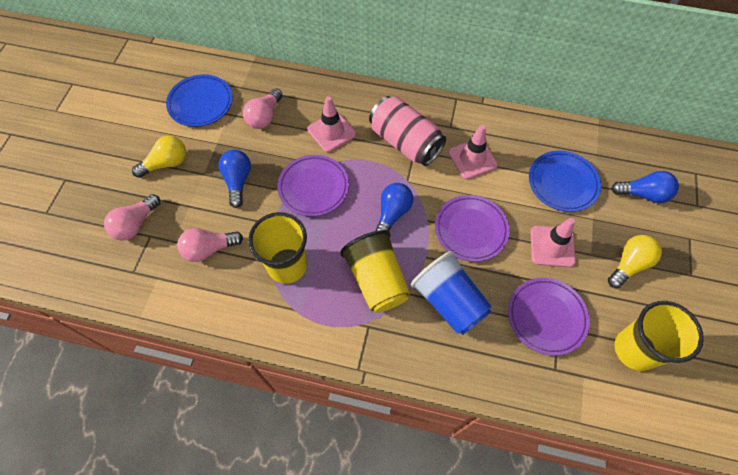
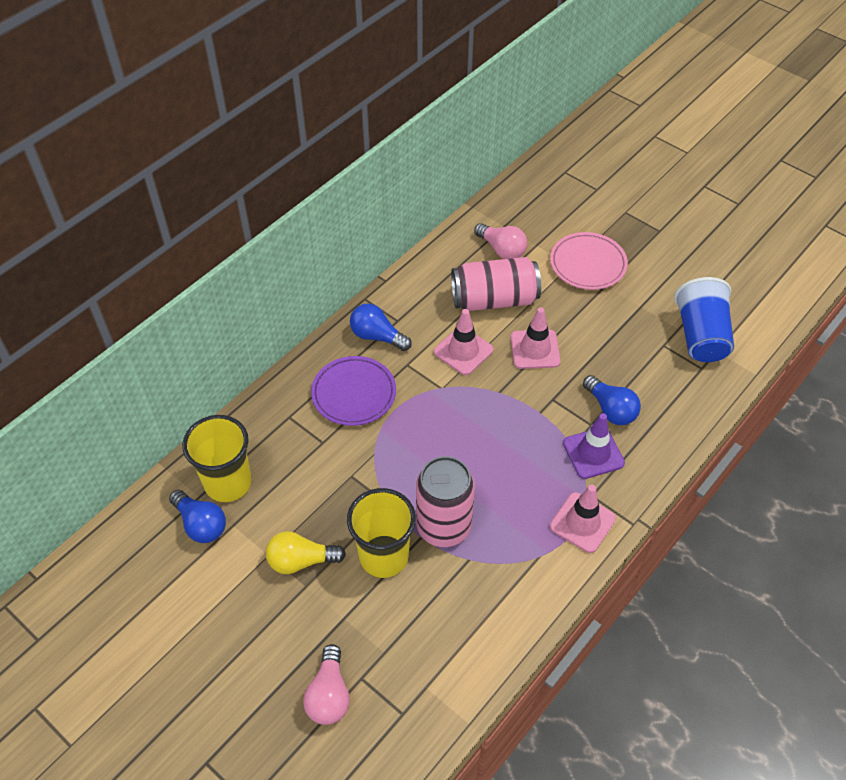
blue plate: [166,74,233,127] [529,151,601,212] = 2 -> none = 0
pink can: [369,96,446,166] = 1 -> [416,456,475,547] [451,257,541,311] = 2
pink light bulb: [104,194,160,241] [177,228,243,262] [243,88,283,129] = 3 -> [303,644,350,725] [474,223,527,259] = 2
pink plate: none = 0 -> [550,232,628,290] = 1
purple plate: [277,155,349,217] [435,195,510,262] [508,278,590,356] = 3 -> [311,356,396,426] = 1
purple traffic cone: none = 0 -> [563,413,625,479] = 1
yellow cup: [248,212,307,284] [340,230,410,313] [614,301,704,371] = 3 -> [182,415,252,502] [347,488,416,578] = 2
yellow light bulb: [132,136,186,178] [608,235,662,288] = 2 -> [266,531,346,574] = 1

